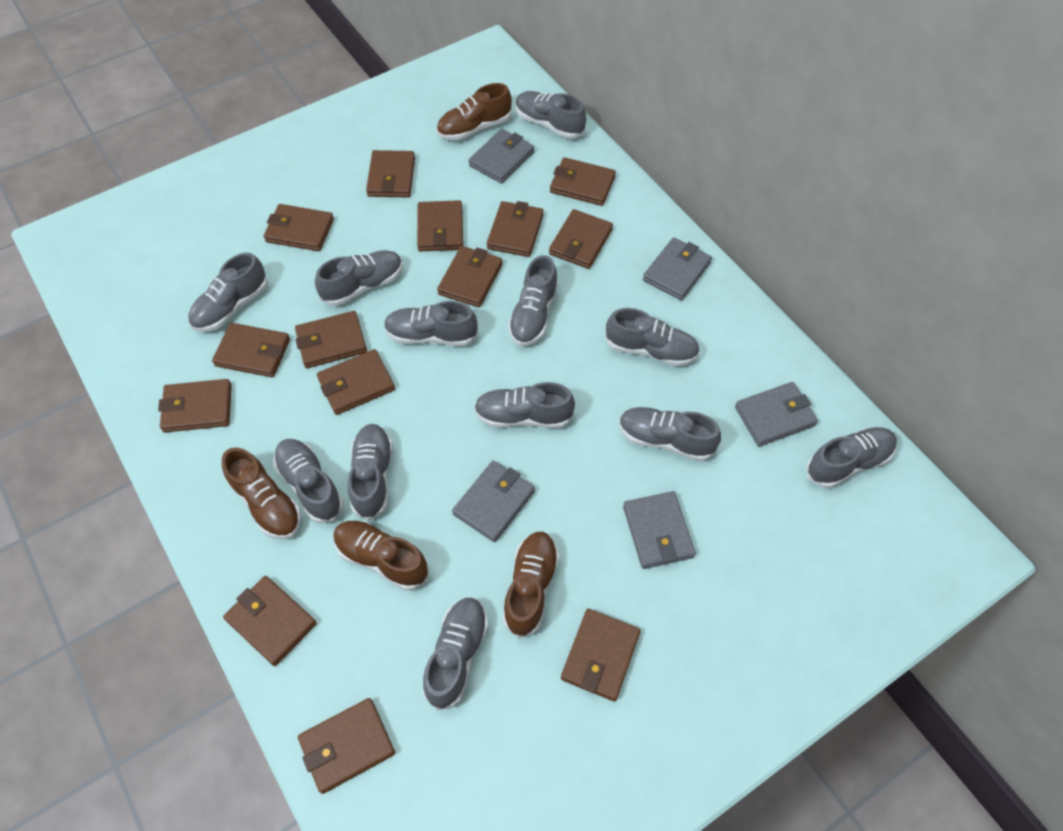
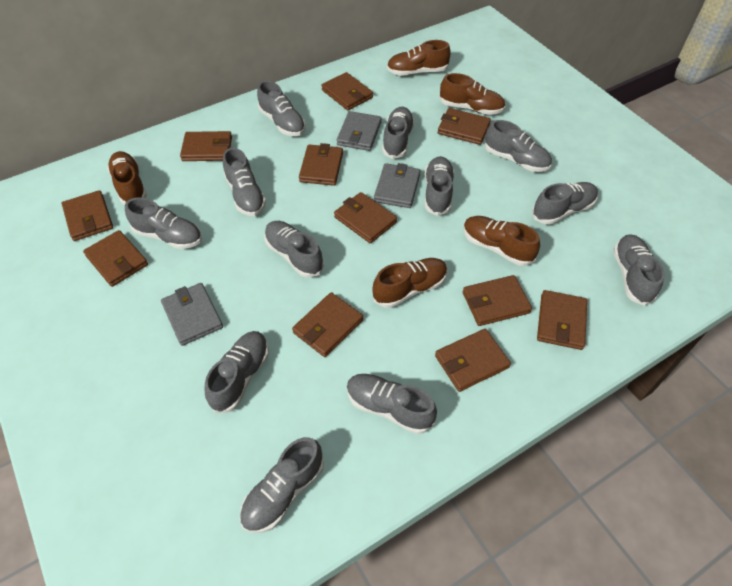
brown shoe: [222,447,301,539] [334,521,429,591] [437,83,512,140] [503,532,559,638] = 4 -> [107,151,147,205] [372,258,448,308] [387,40,450,76] [439,73,505,115] [463,216,540,266] = 5
brown wallet: [158,379,232,432] [212,323,290,377] [223,576,317,666] [264,204,334,251] [295,311,367,368] [298,698,395,794] [317,349,395,415] [366,150,415,197] [417,200,463,252] [437,246,503,307] [487,201,543,257] [549,209,613,269] [550,157,616,206] [561,609,641,701] = 14 -> [62,190,113,241] [83,230,148,287] [180,131,232,161] [292,292,363,357] [299,143,343,186] [322,72,373,110] [334,192,397,243] [435,329,511,392] [438,108,491,145] [463,275,532,326] [537,290,587,350] = 11
grey wallet: [452,460,535,542] [469,129,534,184] [623,491,696,569] [643,238,712,300] [735,382,818,447] = 5 -> [161,283,223,346] [337,111,382,151] [374,163,420,208] = 3

